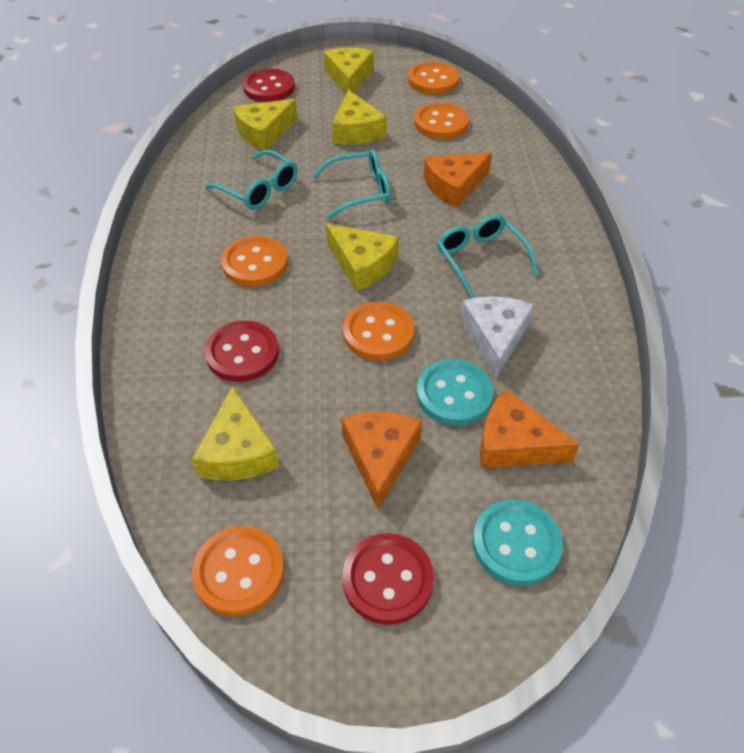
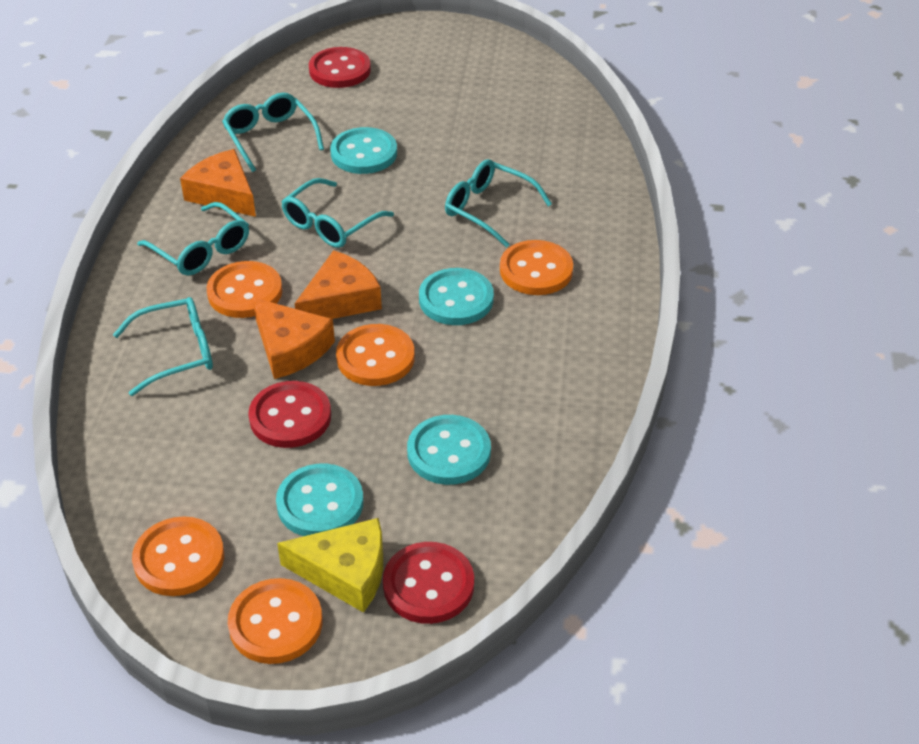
turquoise button: [417,359,494,425] [473,500,563,586] = 2 -> [276,464,364,536] [330,127,397,174] [407,415,491,485] [419,268,494,325] = 4
turquoise glasses: [205,150,298,210] [312,149,391,219] [437,214,538,299] = 3 -> [113,297,213,396] [137,202,249,275] [222,93,324,172] [281,178,394,248] [445,159,552,248] = 5
white cheese: [460,297,534,378] = 1 -> none = 0
yellow cheese: [192,386,279,480] [233,99,298,150] [324,48,374,94] [326,224,399,291] [332,89,387,144] = 5 -> [277,518,383,613] = 1

